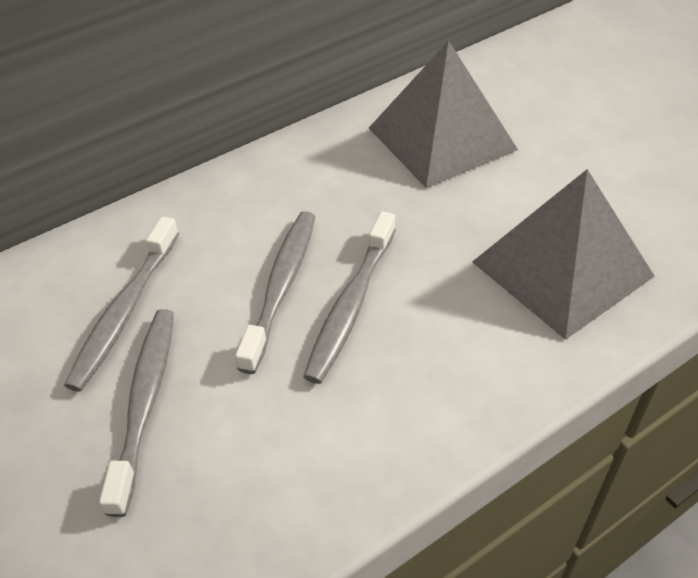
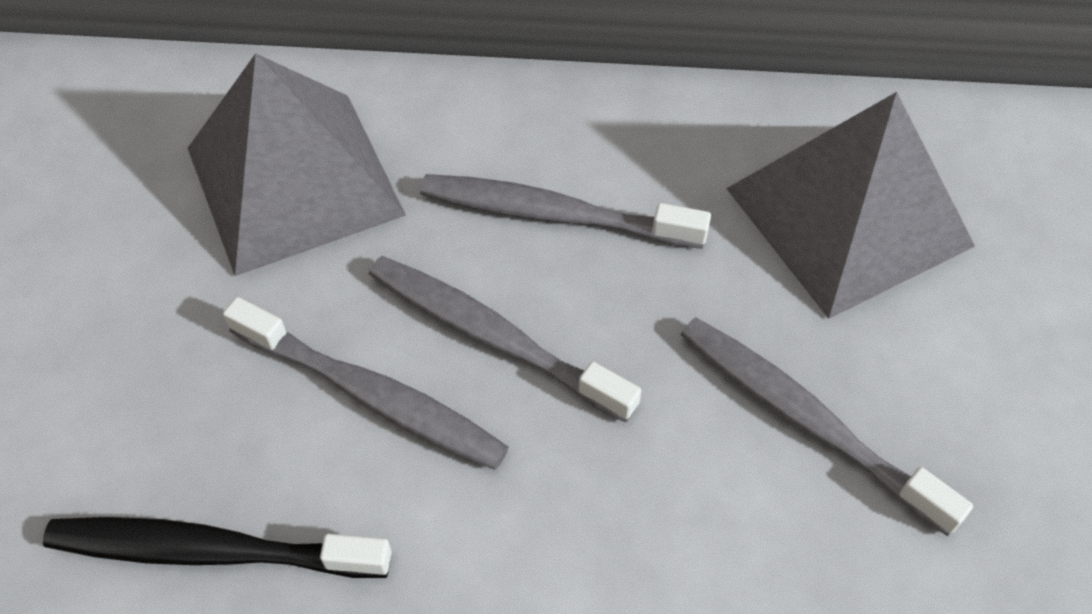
black toothbrush: none = 0 -> [43,517,392,578] = 1

